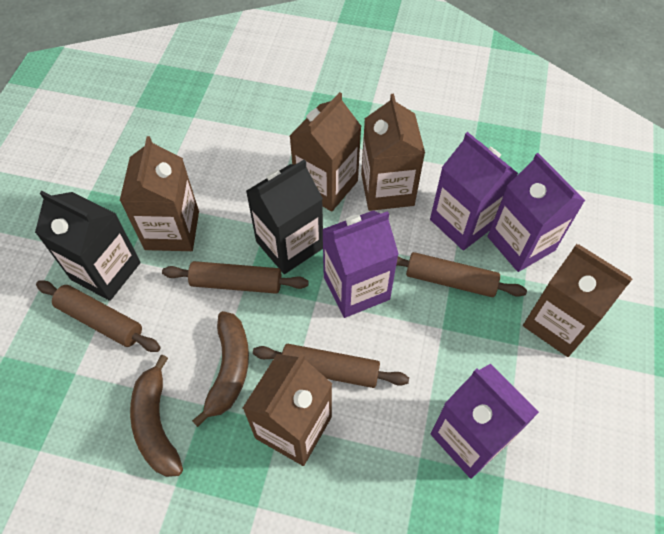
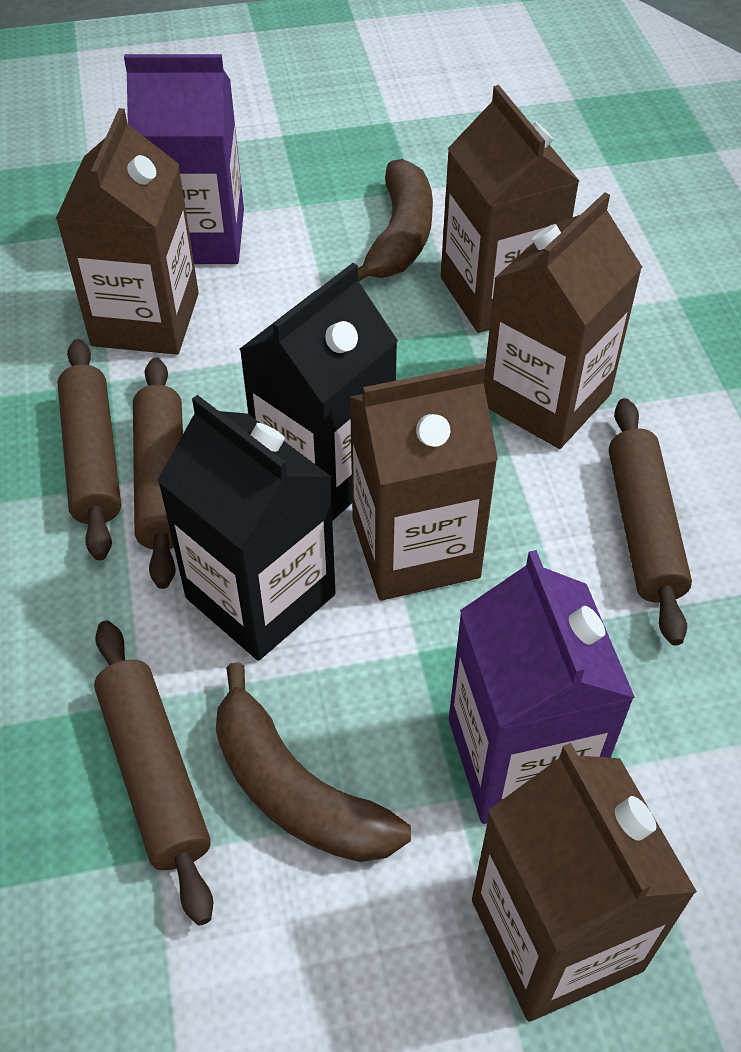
purple carton: [322,210,399,318] [430,132,518,250] [430,364,539,479] [487,153,585,272] = 4 -> [124,54,244,264] [449,550,635,824] = 2

